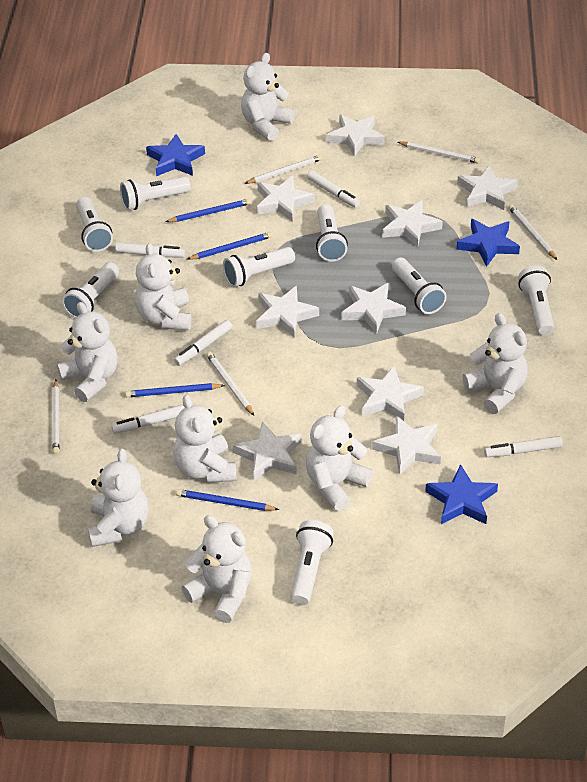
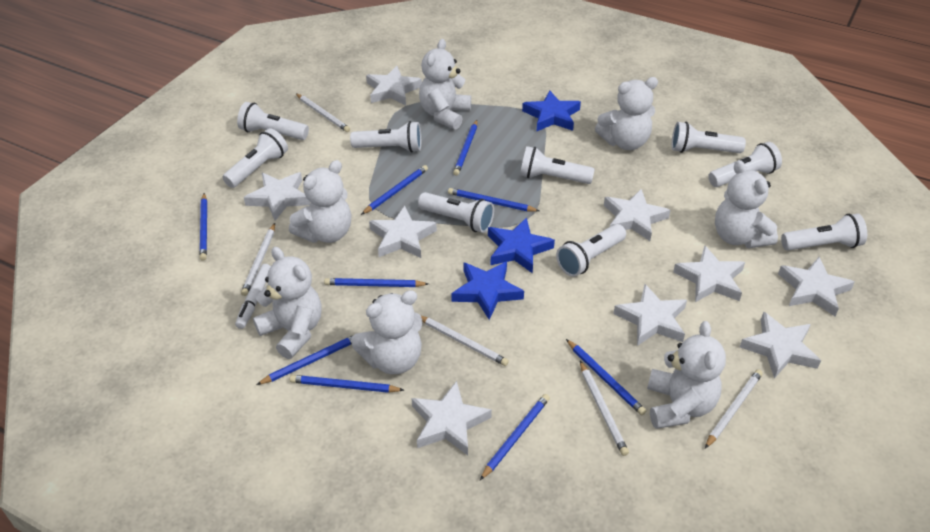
blue pencil: [125,383,225,397] [165,199,251,222] [176,489,279,511] [187,232,272,260] = 4 -> [200,193,207,261] [256,336,352,385] [290,375,404,393] [324,278,428,287] [361,165,428,215] [448,188,539,212] [453,120,477,176] [480,394,550,480] [566,339,646,415] = 9
white flashlight: [62,262,119,318] [76,197,113,252] [120,176,191,210] [223,247,295,287] [290,520,334,605] [316,204,348,262] [392,258,447,314] [518,266,554,335] = 8 -> [222,128,288,188] [237,102,309,140] [350,121,421,153] [418,192,494,233] [520,146,595,184] [556,224,626,277] [672,122,746,153] [708,142,782,187] [781,214,867,251] = 9
white marker: [111,404,185,434] [115,242,185,257] [174,320,232,366] [307,171,360,208] [484,436,563,457] = 5 -> [235,264,271,329] = 1
white teddy bear: [57,302,118,402] [88,449,149,547] [135,243,191,330] [173,395,236,483] [182,515,252,623] [241,53,295,141] [306,405,373,511] [462,313,528,414] = 8 -> [253,247,322,359] [289,160,352,243] [351,290,422,374] [419,39,471,130] [595,77,658,150] [647,321,726,429] [715,160,778,248] = 7

